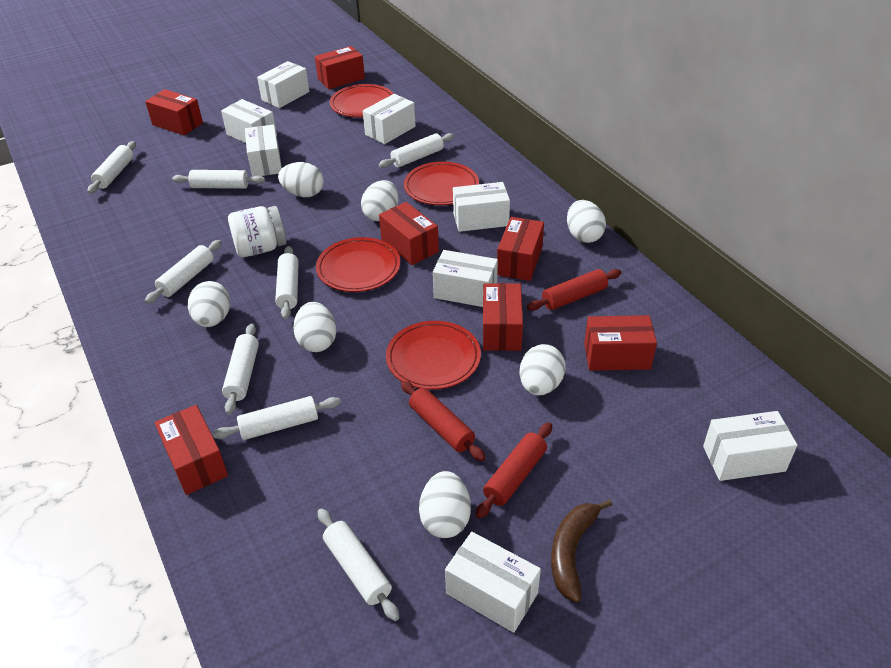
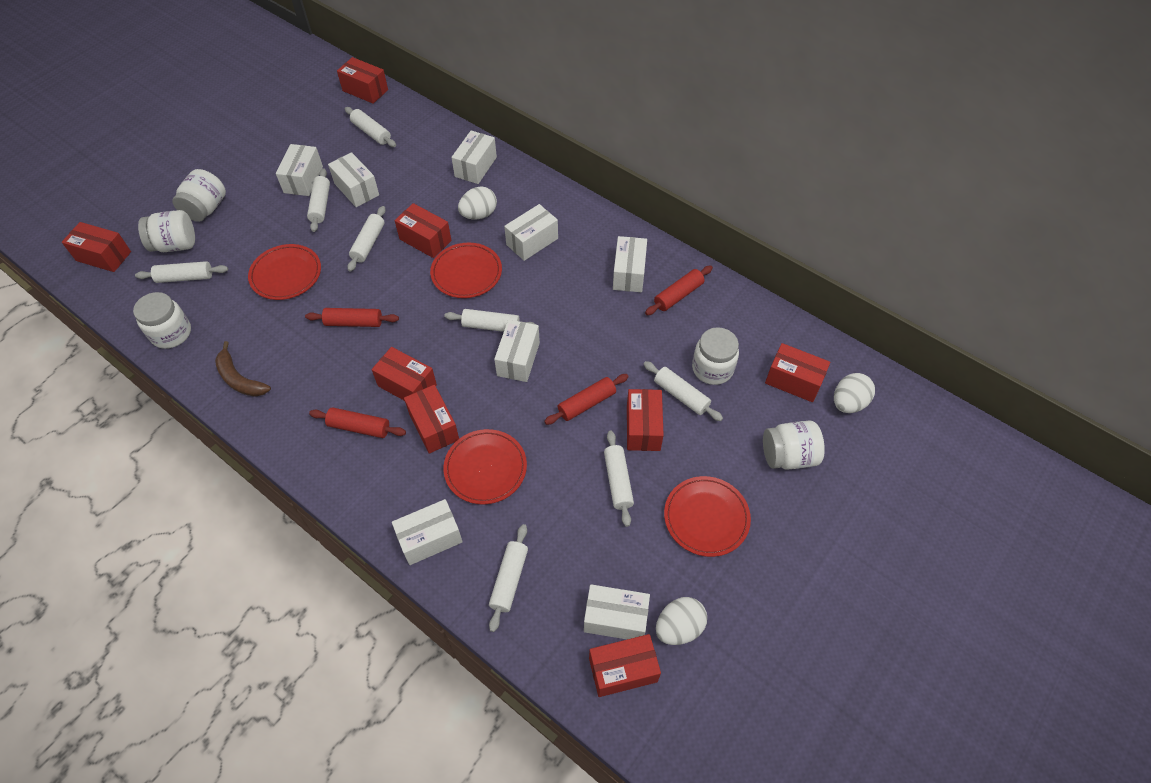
red box: [145,89,203,135] [155,405,228,495] [315,46,365,89] [379,202,439,265] [483,283,523,351] [497,217,544,281] [584,315,657,371] = 7 -> [62,222,131,272] [337,57,388,104] [372,347,437,401] [395,203,452,258] [404,385,459,454] [589,634,661,697] [627,389,664,451] [765,343,830,402] = 8
red rolling pin: [401,381,486,461] [476,422,552,519] [527,269,622,311] = 3 -> [305,308,399,327] [309,407,406,438] [544,374,629,425] [645,265,713,315] = 4
white egg: [188,281,230,327] [278,162,324,197] [293,302,336,352] [361,180,399,221] [419,471,471,538] [519,344,565,395] [567,200,606,243] = 7 -> [458,186,497,219] [656,597,707,645] [834,373,875,413] = 3
white jar: [228,206,286,257] = 1 -> [133,292,191,349] [138,210,195,252] [172,169,226,222] [692,327,739,385] [763,420,825,470] = 5

